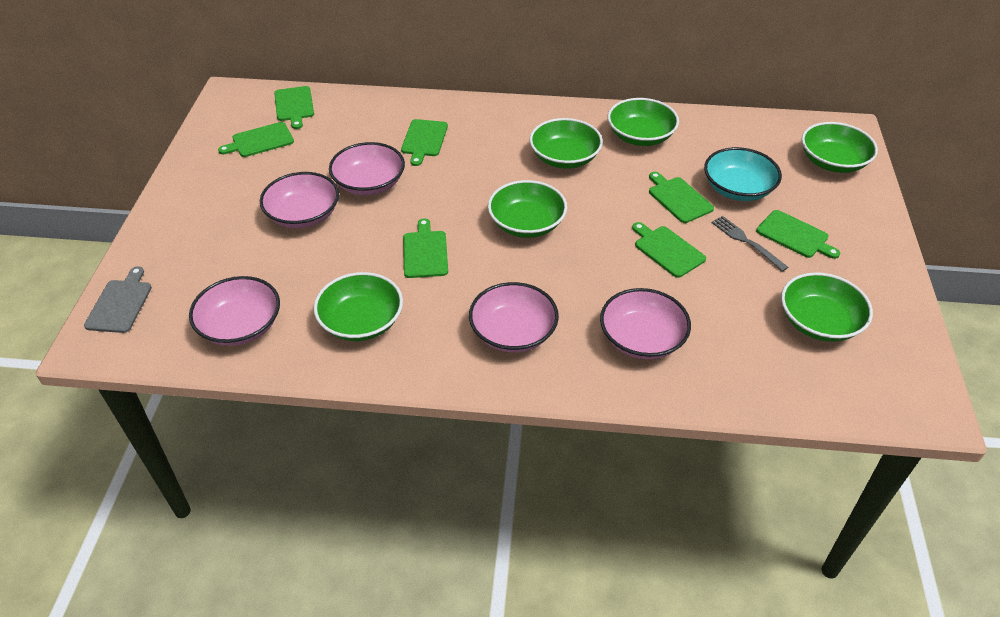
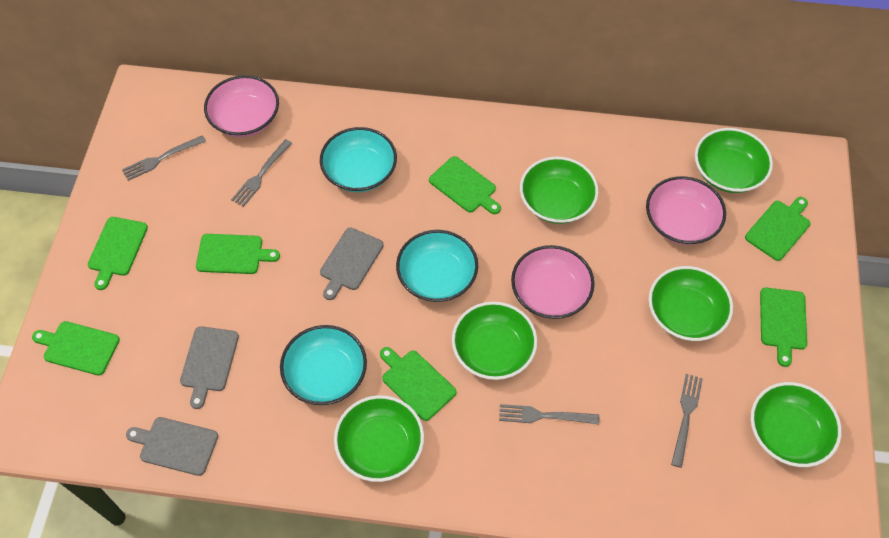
grey cutting board: [84,266,152,333] = 1 -> [126,417,218,476] [180,326,239,409] [320,228,384,300] = 3
grey fork: [712,216,788,272] = 1 -> [122,135,206,181] [231,139,292,207] [499,404,599,424] [671,374,703,468] = 4
pink bowl: [189,276,280,346] [260,172,339,228] [329,142,405,195] [469,282,559,353] [600,288,691,359] = 5 -> [204,75,279,137] [511,245,595,319] [646,176,726,245] = 3
turquoise bowl: [704,147,782,201] = 1 -> [280,325,367,405] [320,127,397,192] [396,230,478,302] = 3

